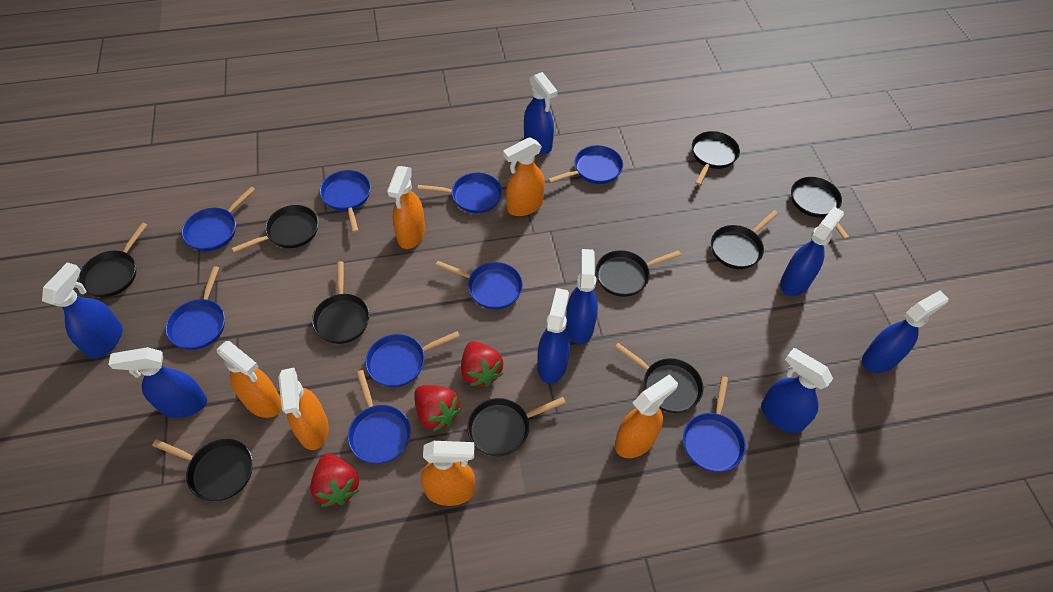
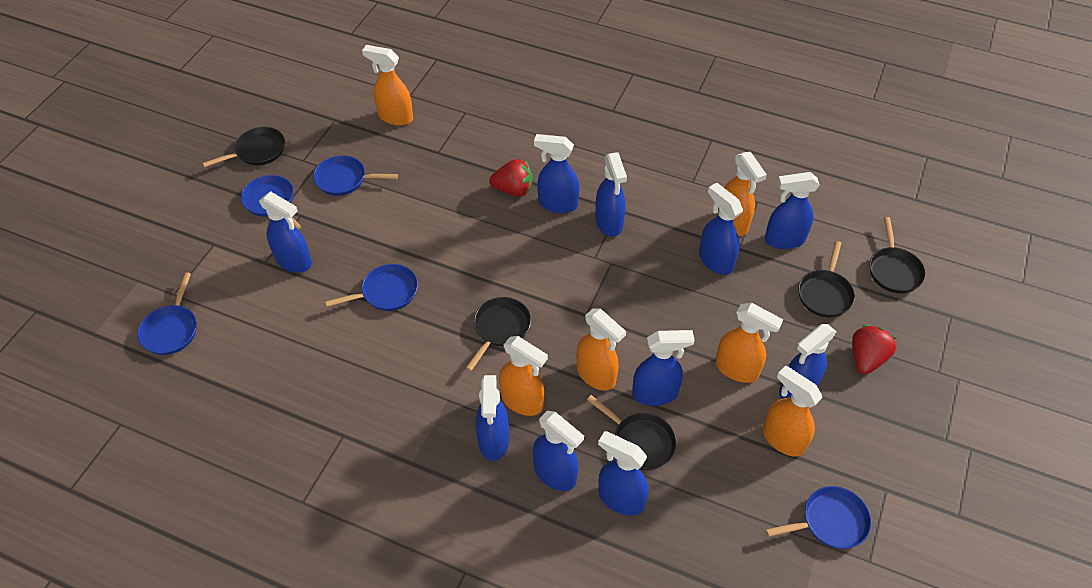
black pan: [78,222,147,298] [152,439,253,501] [232,205,319,253] [312,261,369,344] [467,397,566,456] [596,250,681,297] [614,343,704,413] [692,131,740,186] [711,210,778,269] [791,177,850,240] = 10 -> [203,127,285,167] [466,297,531,371] [587,395,677,470] [798,241,855,318] [869,217,926,293] = 5
blue pan: [165,266,225,350] [182,187,255,251] [320,170,371,233] [348,370,411,464] [365,331,460,387] [418,173,502,213] [435,261,523,310] [548,145,623,184] [683,376,746,472] = 9 -> [138,272,197,355] [241,175,301,229] [313,155,398,196] [325,264,418,311] [766,486,871,549] = 5
blue spray bottle: [42,263,123,359] [108,347,207,418] [524,72,558,154] [537,288,570,384] [566,249,598,344] [761,348,833,433] [780,207,844,296] [862,291,949,373] = 8 -> [259,191,312,273] [476,375,509,461] [533,411,584,491] [534,134,579,213] [595,152,627,237] [598,431,649,516] [632,330,695,406] [699,183,743,275] [765,172,820,249] [779,324,837,399] = 10
red strawberry: [310,453,359,507] [414,385,461,432] [461,341,503,387] = 3 -> [489,159,533,197] [852,325,897,374] = 2

